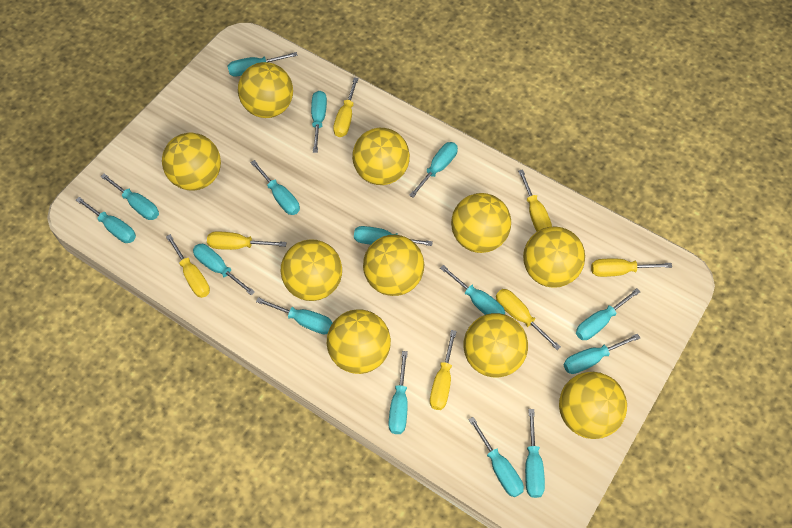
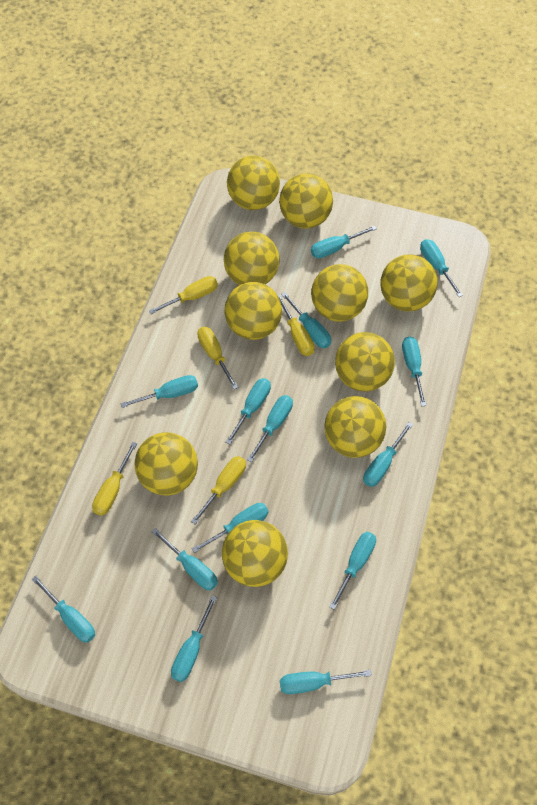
turquoise screwdriver: [76,197,136,243] [101,174,159,220] [193,244,255,296] [227,52,298,77] [250,160,300,215] [256,297,333,334] [311,91,327,153] [354,226,433,246] [388,351,408,434] [409,142,458,198] [440,265,505,315] [468,417,524,497] [525,409,545,498] [563,334,640,374] [576,288,640,340] = 15 -> [32,576,95,643] [120,375,198,408] [151,528,218,590] [171,595,217,682] [192,503,268,553] [226,378,271,444] [247,395,293,463] [280,670,372,694] [281,292,331,348] [311,225,377,258] [329,532,376,610] [363,422,413,487] [402,336,427,406] [420,239,463,297] = 14
yellow screwdriver: [166,234,210,298] [207,231,287,250] [333,77,359,137] [430,330,457,410] [496,289,561,350] [518,169,552,231] [591,259,672,277] = 7 -> [92,442,137,516] [149,276,218,314] [191,456,246,524] [197,327,238,389] [278,294,315,356] = 5

